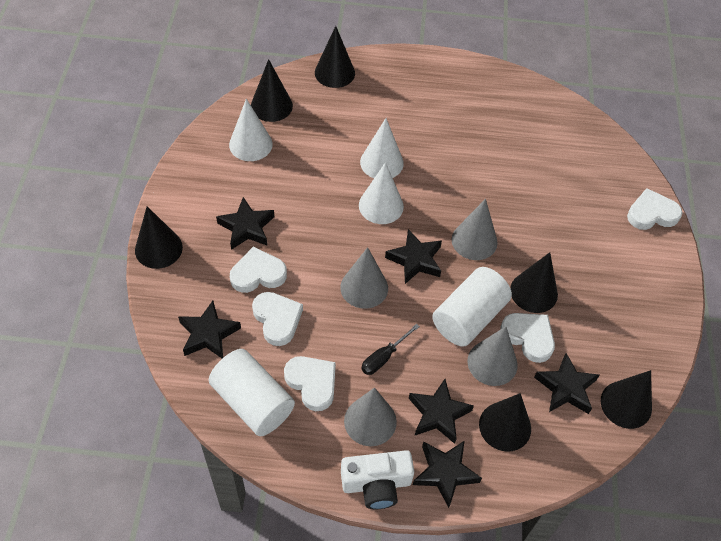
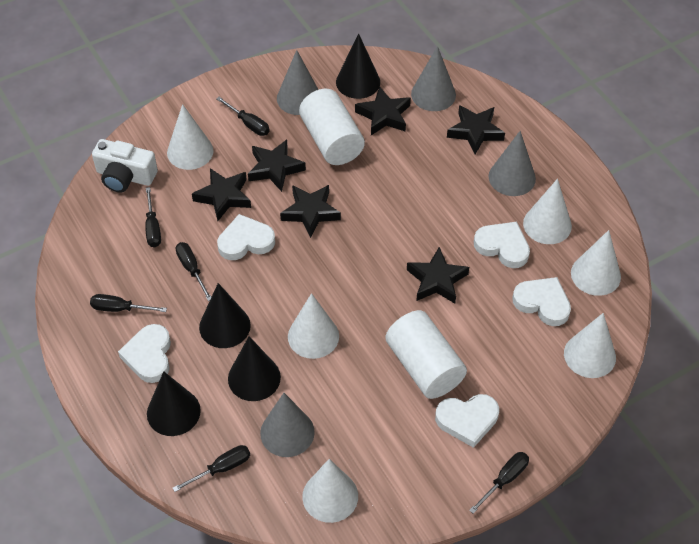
black cone: [135,206,183,269] [251,59,293,122] [315,26,355,88] [479,393,531,452] [510,252,558,313] [601,370,652,429] = 6 -> [147,371,201,436] [199,283,251,348] [228,336,281,401] [336,33,380,99] = 4
black screwdriver: [361,324,420,375] = 1 -> [90,294,167,312] [145,187,161,247] [173,445,250,492] [176,242,211,301] [216,97,270,136] [469,452,529,514] = 6
white cone: [229,99,273,161] [359,162,404,224] [360,118,404,178] = 3 -> [167,104,214,170] [288,293,339,359] [302,459,358,523] [523,179,572,244] [564,313,616,378] [571,230,621,296] = 6

